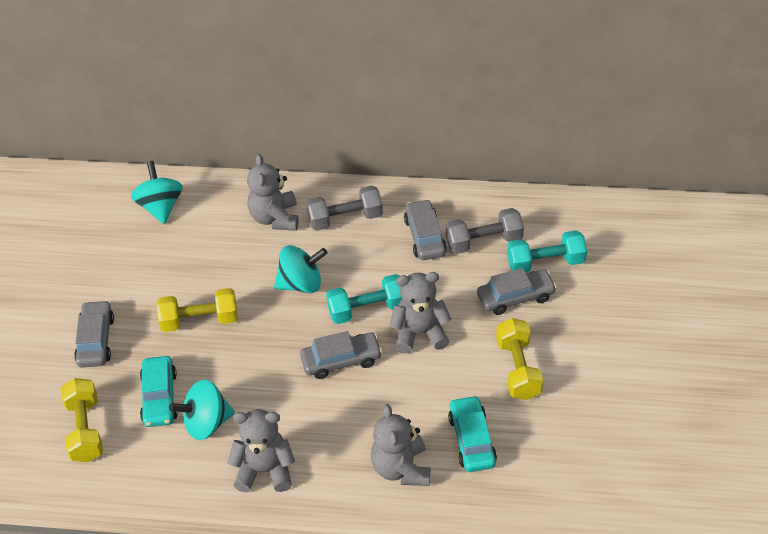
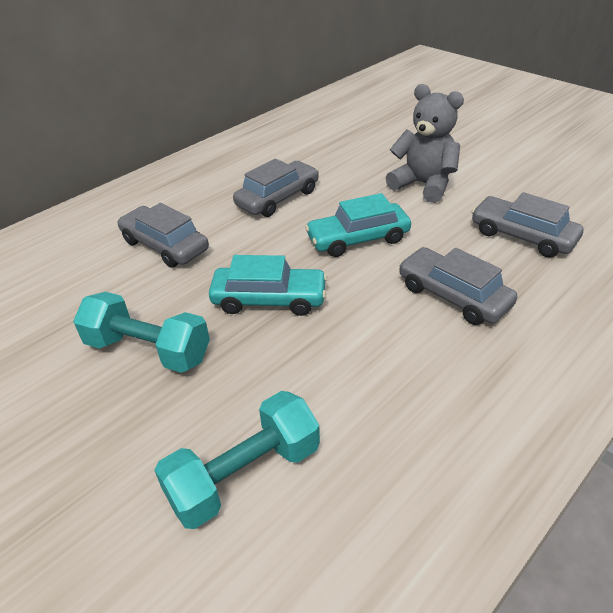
grey dumbbell: [306,186,383,231] [446,208,524,254] = 2 -> none = 0
grey teddy bear: [227,409,295,492] [247,154,299,231] [371,404,430,486] [390,272,452,354] = 4 -> [386,84,464,203] = 1
turquoise spinning top: [131,161,183,224] [169,379,235,440] [274,245,327,293] = 3 -> none = 0
yellow dumbbell: [61,378,103,462] [157,288,238,332] [496,318,543,400] = 3 -> none = 0

